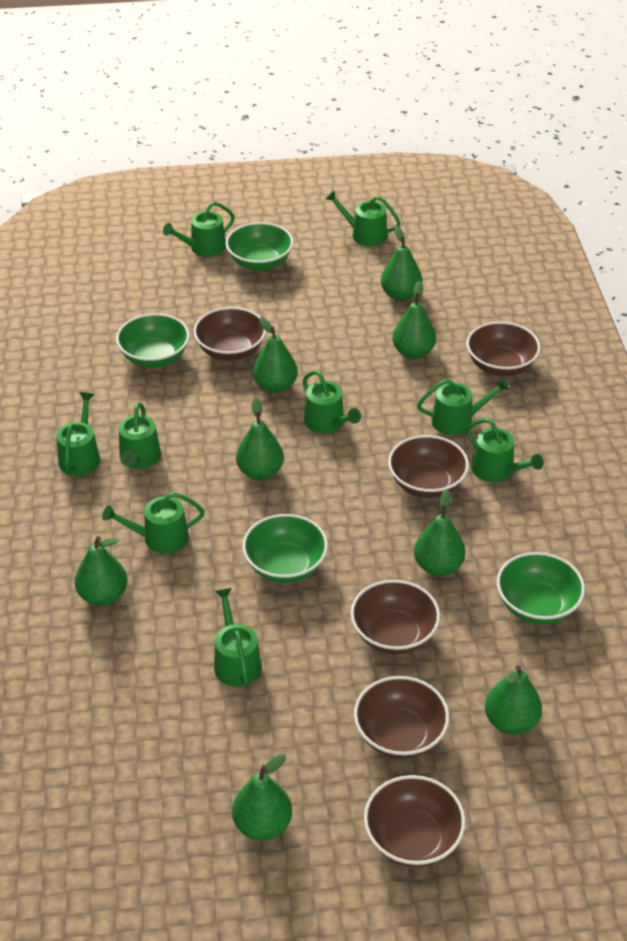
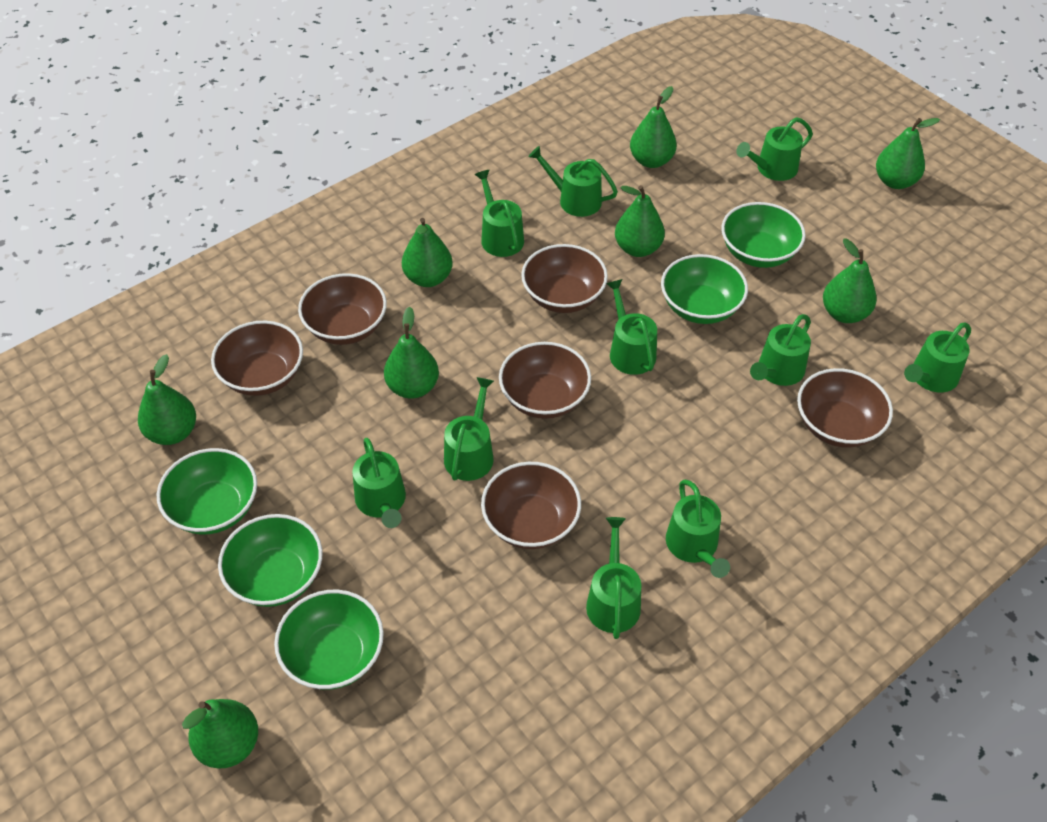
green bowl: [116,313,190,368] [225,222,293,271] [242,514,328,583] [497,552,585,624] = 4 -> [157,448,257,535] [218,514,322,607] [274,590,384,690] [661,254,748,324] [721,202,806,268] = 5
green watering can: [56,392,100,476] [102,492,205,554] [119,402,161,469] [163,202,235,257] [214,588,262,687] [303,370,361,433] [325,190,400,246] [417,377,510,435] [466,418,544,482] = 9 -> [352,438,406,528] [444,377,494,481] [474,170,524,257] [528,146,618,217] [586,517,641,639] [606,279,657,375] [666,480,730,578] [736,117,813,181] [750,314,811,386] [904,322,971,393] = 10

